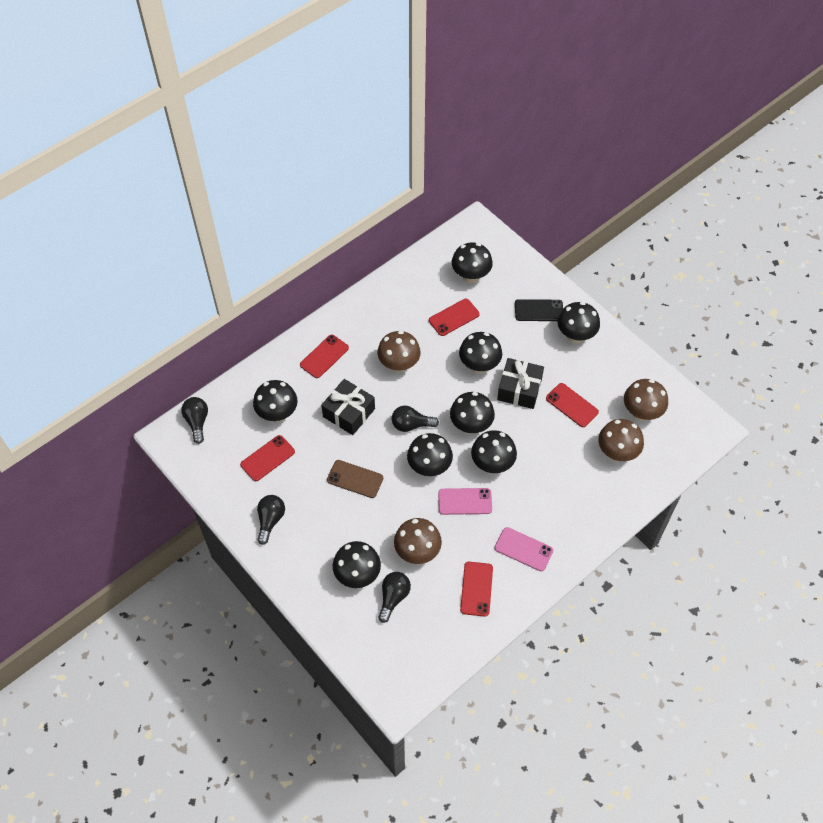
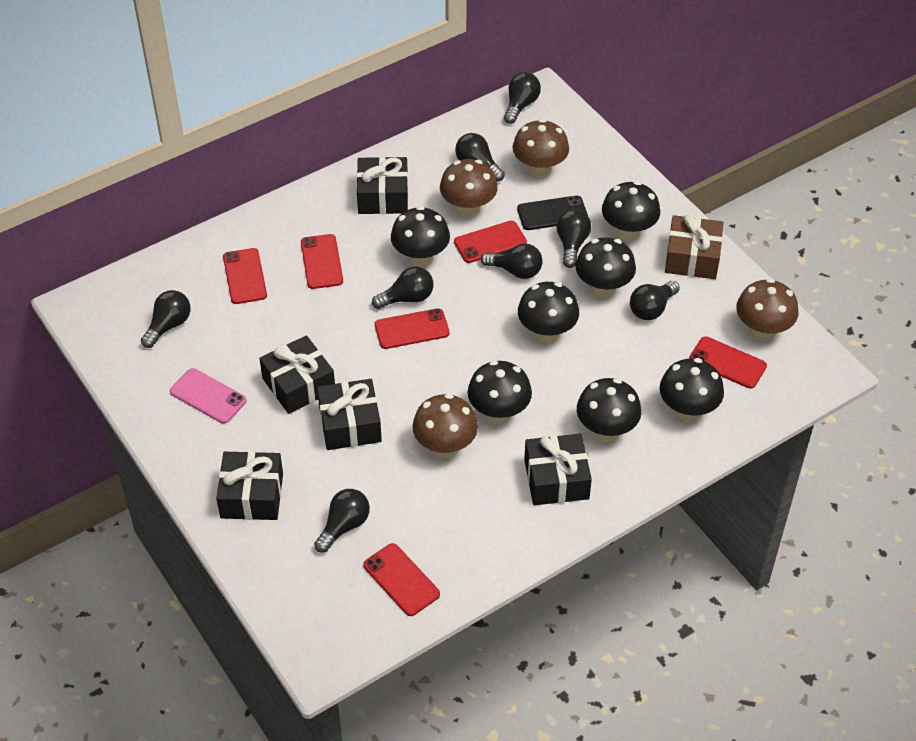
black gift: [321,379,375,435] [497,358,544,409] = 2 -> [216,451,283,520] [259,335,335,414] [317,379,382,450] [357,157,408,214] [524,434,592,505] = 5
black light bulb: [181,397,208,444] [257,495,285,545] [378,572,411,623] [392,406,439,432] = 4 -> [141,290,190,348] [314,489,370,553] [372,266,433,309] [455,133,505,182] [481,243,543,279] [504,72,541,124] [556,209,591,268] [630,281,680,320] = 8
black mushroom: [253,380,298,422] [333,541,381,588] [407,433,453,476] [450,392,495,434] [452,242,493,283] [459,332,502,374] [471,430,517,473] [558,302,600,343] = 8 -> [391,206,450,267] [468,360,532,424] [518,282,579,343] [575,237,636,298] [577,378,641,442] [602,181,660,241] [660,358,724,422] = 7
brown gift: none = 0 -> [665,214,724,279] = 1
brown phone: [327,460,383,498] = 1 -> none = 0
pink phone: [438,488,492,515] [495,527,553,571] = 2 -> [170,368,247,424] = 1
red phone: [240,435,295,481] [300,335,349,378] [429,299,480,336] [460,562,493,617] [546,383,599,427] = 5 -> [223,248,267,304] [301,234,343,289] [363,543,440,616] [375,308,450,349] [454,221,527,263] [689,336,767,389] = 6

